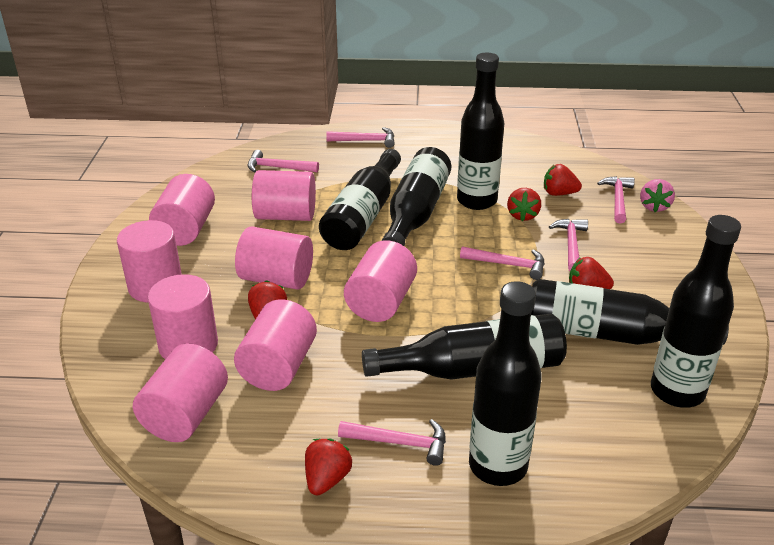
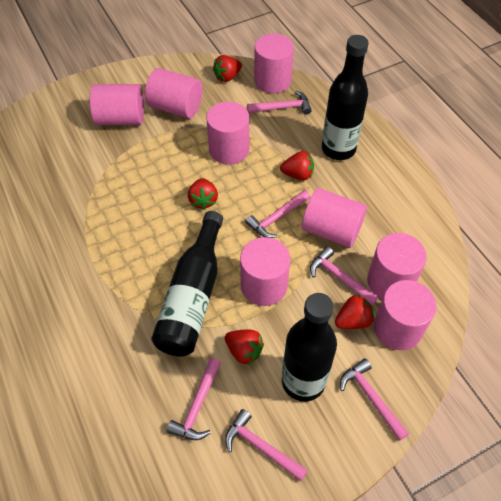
black bottle: [319,149,401,250] [362,314,567,380] [382,147,451,246] [457,53,504,210] [469,281,542,486] [531,279,729,345] [651,215,741,408] = 7 -> [151,211,223,356] [282,293,337,402] [322,35,369,160] = 3
pink strawberry: [640,179,675,212] = 1 -> none = 0

